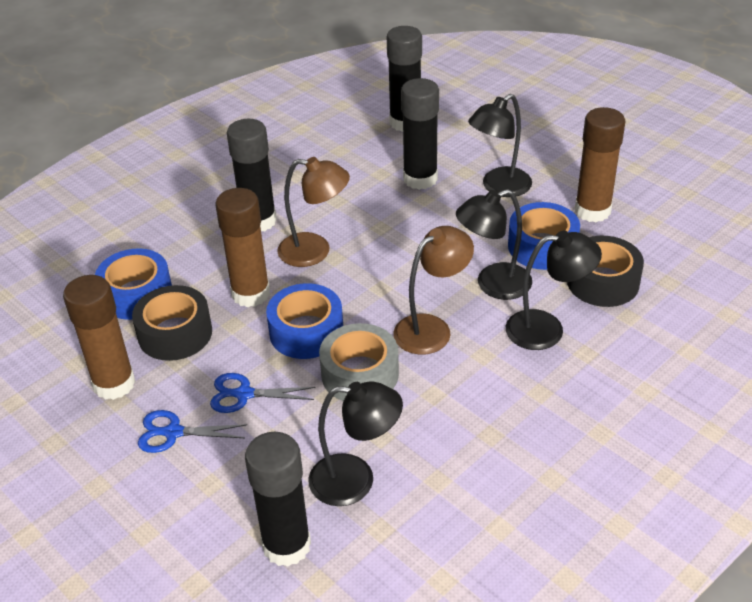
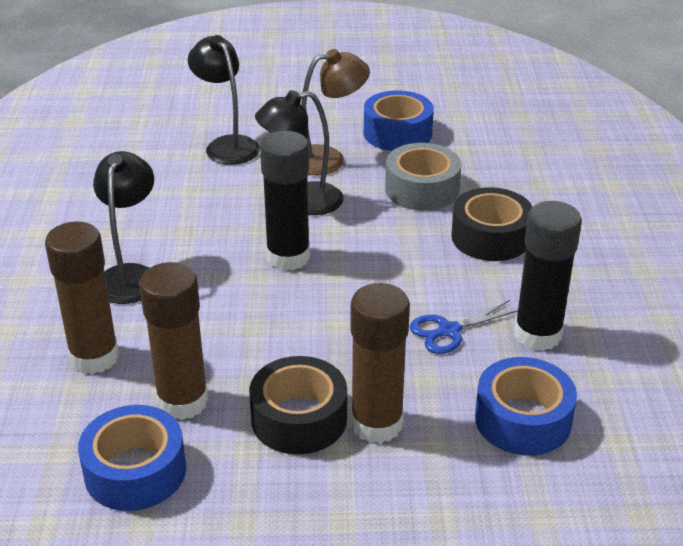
black glue stick: [227,119,277,231] [245,432,311,567] [387,26,422,132] [401,78,439,190] = 4 -> [260,131,310,271] [514,201,582,351] = 2
black lamp: [308,381,403,506] [456,189,532,300] [468,94,532,197] [506,231,602,350] = 4 -> [93,151,154,304] [188,35,260,165] [255,90,344,215] = 3
blue scissors: [138,410,247,453] [210,373,316,413] = 2 -> [410,300,518,354] = 1
brown lamp: [277,157,350,267] [393,226,474,355] = 2 -> [301,49,370,175] = 1

